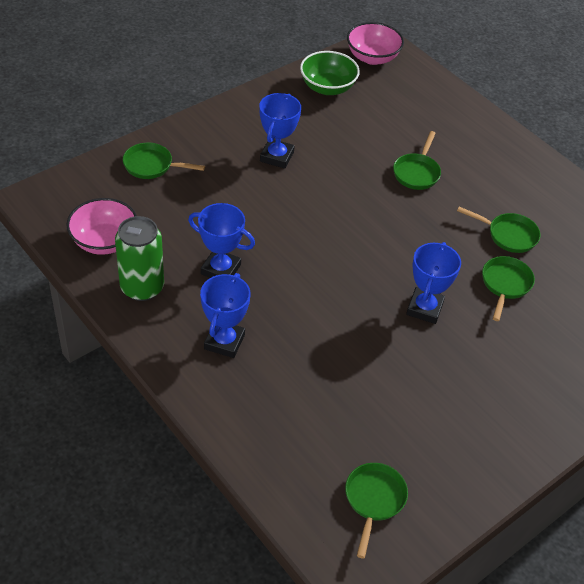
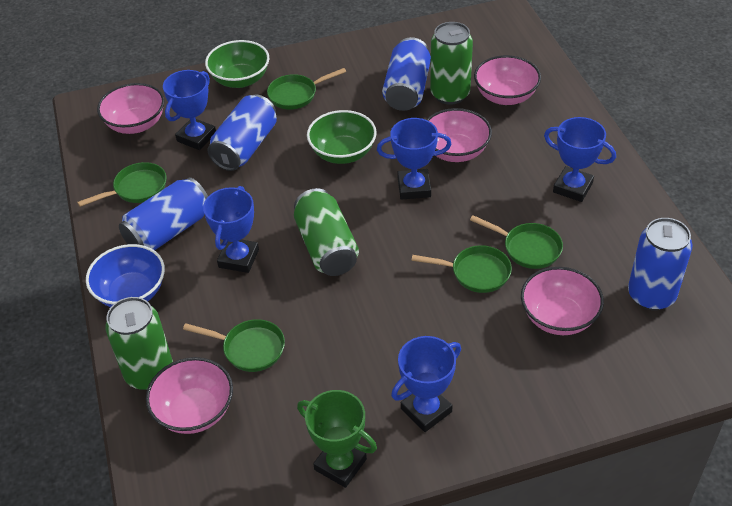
blue bowl: none = 0 -> [86,244,165,307] = 1
blue can: none = 0 -> [119,177,208,250] [208,94,277,171] [382,37,431,111] [628,218,693,310] = 4
blue trophy: [188,203,255,278] [200,273,250,358] [260,93,301,169] [406,242,461,324] = 4 -> [163,70,216,150] [203,186,259,273] [377,118,452,200] [391,336,461,432] [544,117,616,202] = 5
green bowl: [300,51,360,95] = 1 -> [205,40,269,88] [307,110,377,164] = 2
green can: [115,216,164,301] = 1 -> [105,297,173,390] [294,188,359,276] [430,22,473,105] = 3
green trophy: none = 0 -> [297,390,377,488] = 1
pink bowl: [66,198,137,255] [347,22,404,65] = 2 -> [97,83,165,134] [146,357,233,434] [426,108,492,162] [474,55,541,105] [521,267,604,335] = 5

